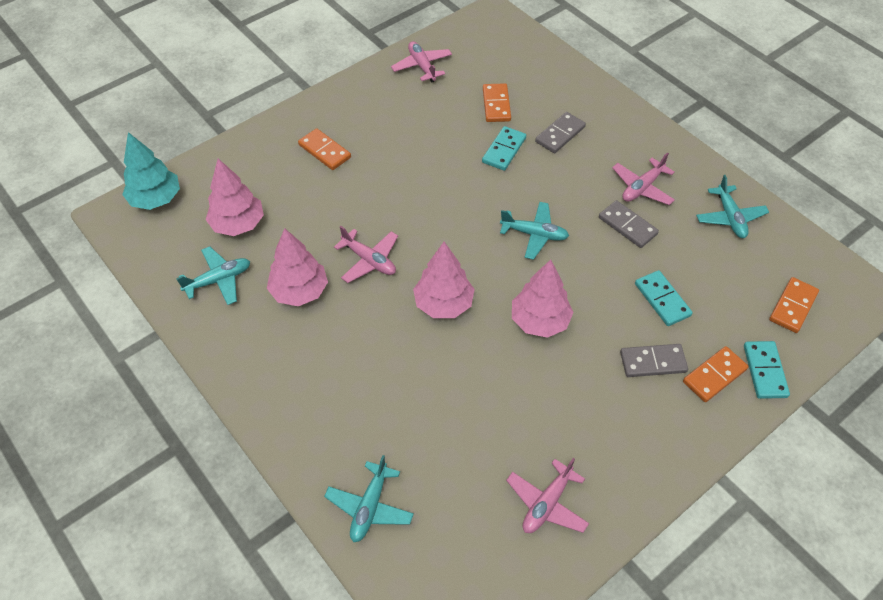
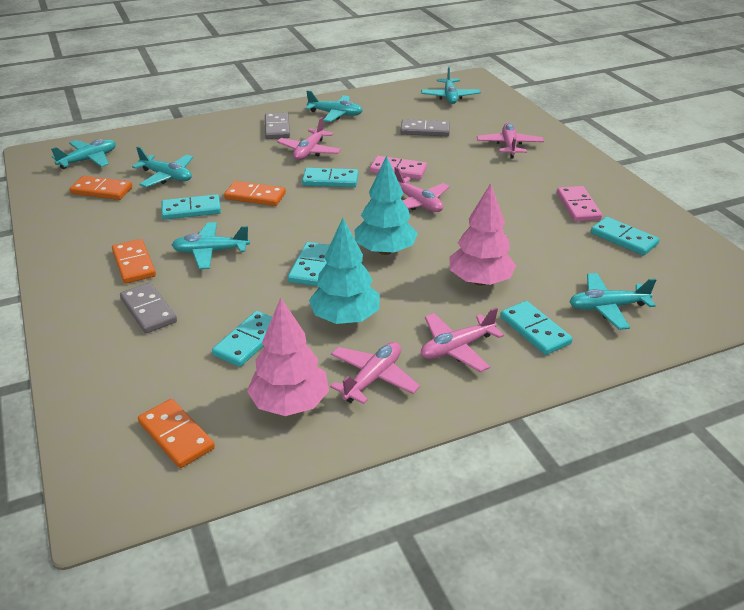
pink domino: none = 0 -> [370,156,427,179] [557,186,602,222] = 2
pink plane: [334,226,398,283] [391,41,452,83] [506,458,589,533] [612,152,675,205] = 4 -> [277,117,341,160] [330,342,420,404] [394,167,450,212] [421,307,504,372] [477,123,544,159] = 5
pink tree: [205,159,264,236] [267,228,328,306] [413,242,475,318] [512,259,574,338] = 4 -> [247,297,329,416] [450,183,516,286] = 2
turquoise domino: [482,126,526,171] [635,270,693,326] [744,341,790,399] = 3 -> [161,194,221,220] [212,311,272,367] [288,242,330,286] [302,168,358,187] [500,301,573,355] [591,217,659,256] = 6
turquoise plane: [176,247,250,305] [324,455,414,542] [500,202,569,260] [696,175,769,238] = 4 -> [51,139,116,169] [132,146,193,187] [172,222,250,269] [305,90,363,122] [421,66,481,104] [570,273,656,330] = 6
turquoise tree: [122,132,180,210] = 1 -> [309,218,380,324] [354,156,418,255] = 2

